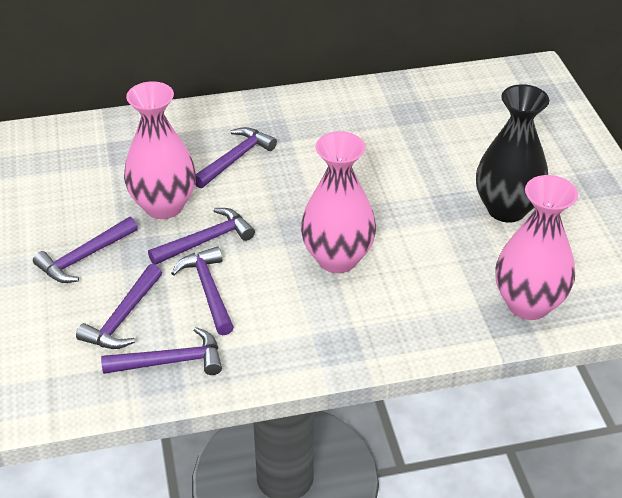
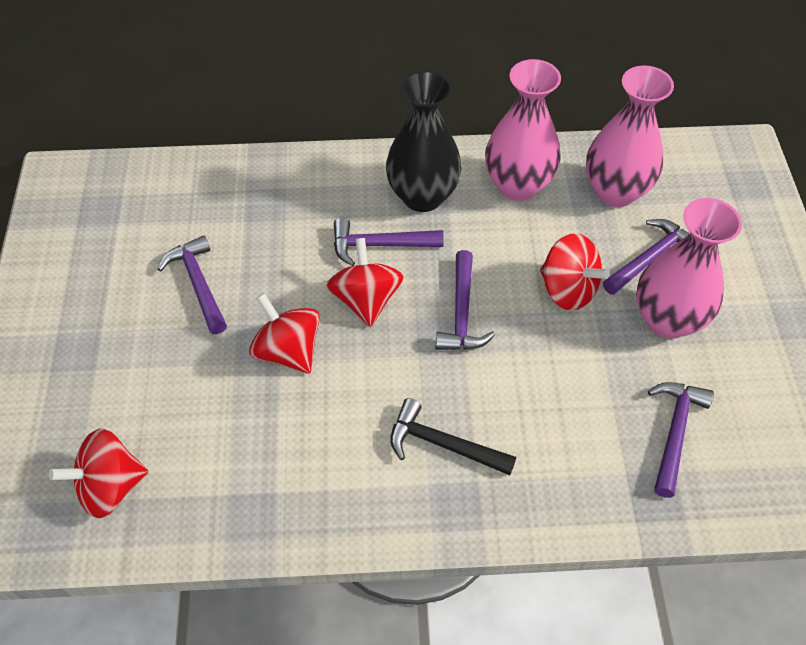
black hammer: none = 0 -> [391,398,516,475] = 1
purple hammer: [33,217,138,283] [76,264,162,349] [101,327,222,375] [148,208,255,265] [171,246,234,335] [195,127,277,188] = 6 -> [158,235,227,334] [334,218,444,266] [435,250,495,350] [603,219,690,295] [648,382,714,498] = 5
red spinning top: none = 0 -> [49,428,148,518] [249,293,320,373] [326,238,404,327] [540,233,610,311] = 4

